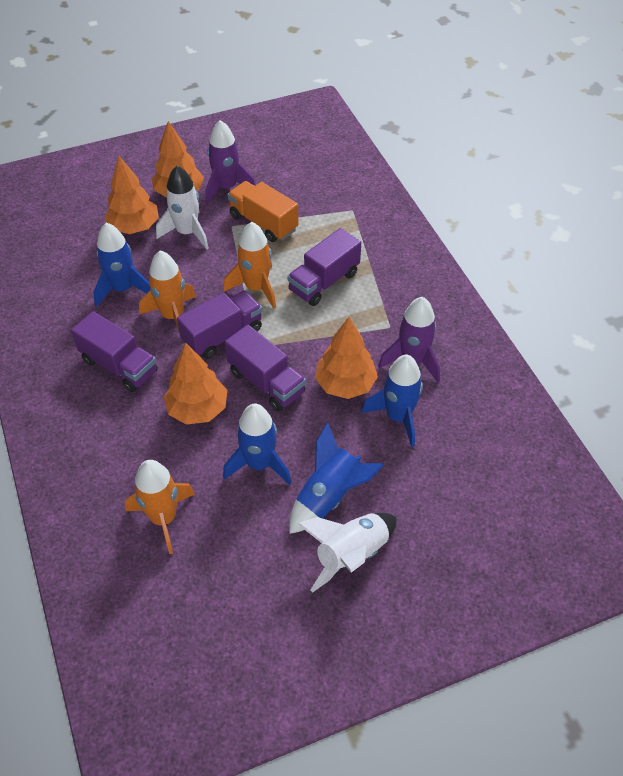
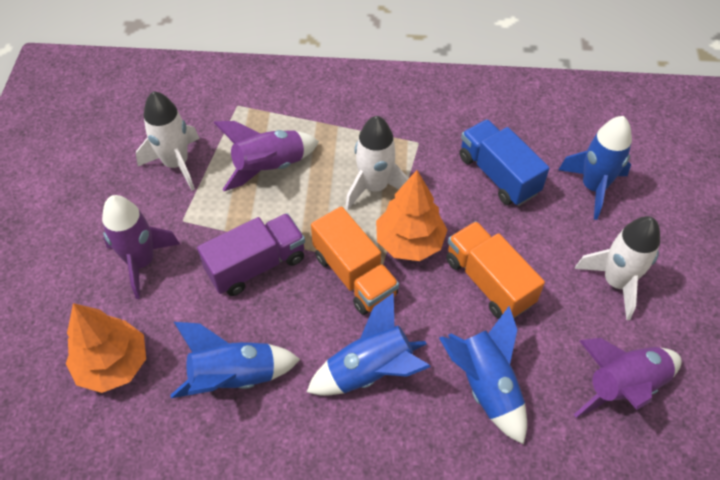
blue truck: none = 0 -> [460,119,550,206] = 1
orange rocket: [125,460,195,554] [139,250,196,341] [223,222,276,309] = 3 -> none = 0
orange tree: [104,156,159,234] [152,121,204,198] [163,343,227,425] [315,317,378,399] = 4 -> [66,303,146,393] [376,170,447,261] = 2
orange truck: [227,181,299,242] = 1 -> [311,206,399,315] [446,221,545,319] = 2
purple rocket: [205,120,256,204] [378,297,440,383] = 2 -> [102,195,180,299] [214,121,319,191] [573,338,682,418] = 3
purple truck: [71,311,158,392] [177,290,262,359] [225,325,306,411] [287,228,361,306] = 4 -> [197,213,305,296] = 1
white rocket: [156,166,209,250] [298,513,397,593] = 2 -> [136,91,200,190] [345,116,409,210] [575,216,660,320] = 3

